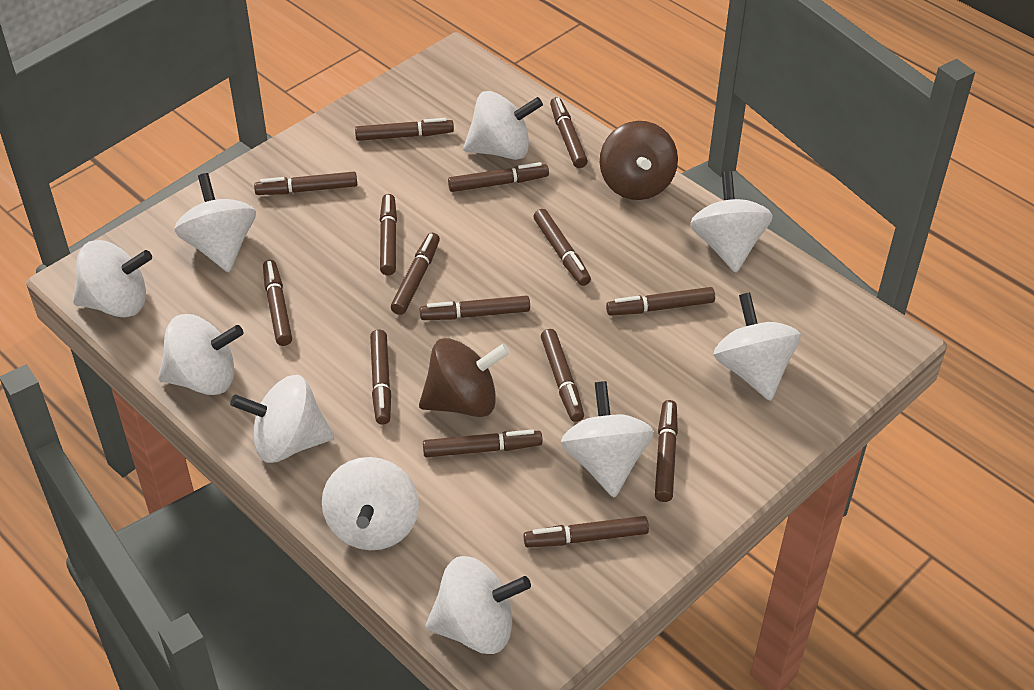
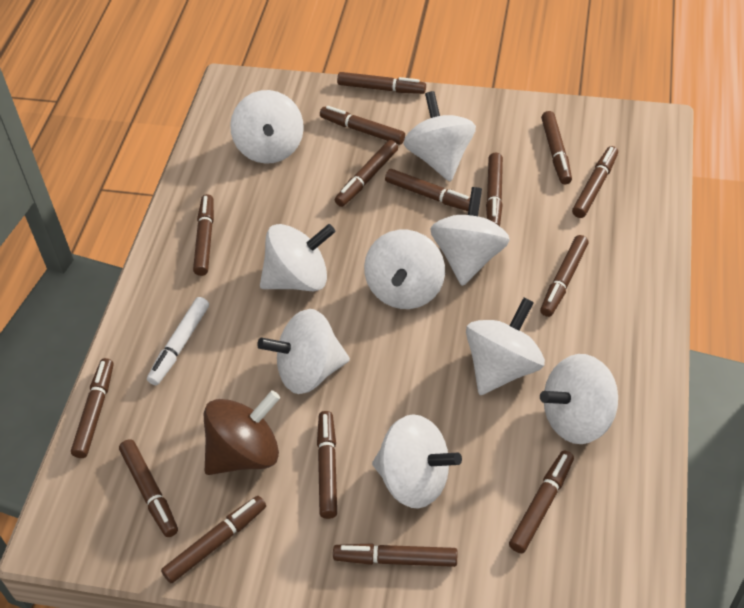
brown spinning top: [419,338,510,417] [600,121,678,200] = 2 -> [204,390,280,475] = 1
white marker: none = 0 -> [147,297,209,385] = 1
white spinning top: [73,240,152,317] [158,314,243,395] [174,173,256,272] [230,375,334,463] [322,457,419,550] [425,556,531,654] [463,91,543,160] [561,381,654,498] [690,171,773,273] [713,293,801,401] = 10 -> [230,90,304,164] [257,309,350,394] [260,224,335,291] [364,230,445,309] [372,414,462,509] [403,91,476,182] [430,187,510,286] [466,298,545,395] [540,354,618,444] = 9

